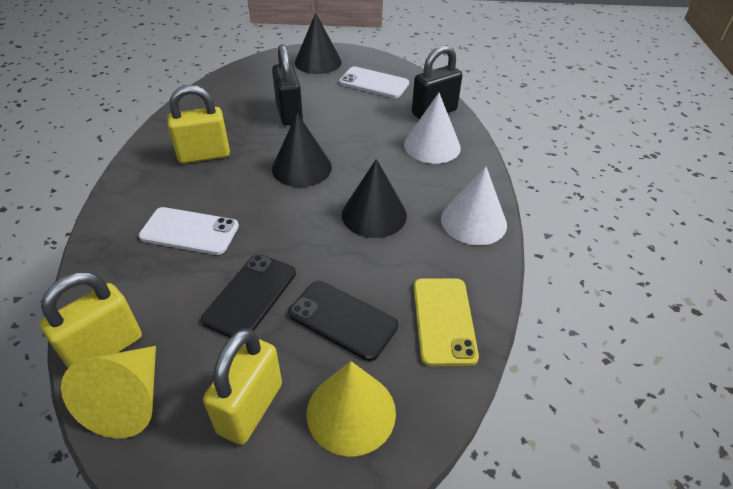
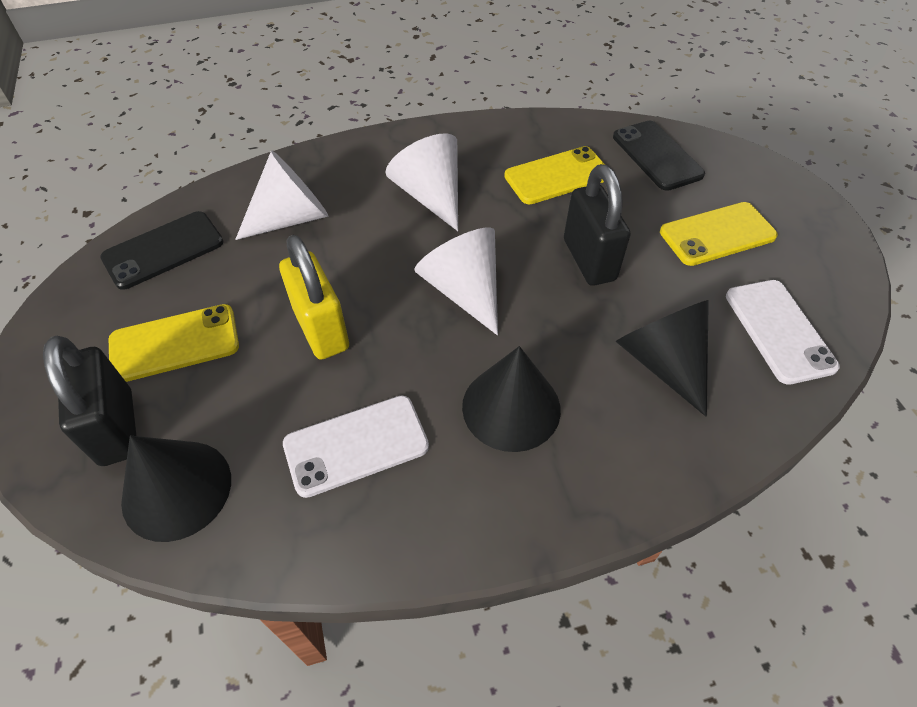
white cone: [404,93,461,164] [441,166,507,245] = 2 -> [235,151,328,240] [385,133,458,231] [414,227,498,335] = 3
yellow cone: [61,346,156,438] [307,361,396,457] = 2 -> none = 0
yellow padlock: [39,272,142,368] [167,85,230,164] [203,328,282,445] = 3 -> [279,235,349,360] = 1
yellow phone: [414,278,479,366] = 1 -> [109,304,239,382] [504,146,605,204] [660,202,778,266] = 3

